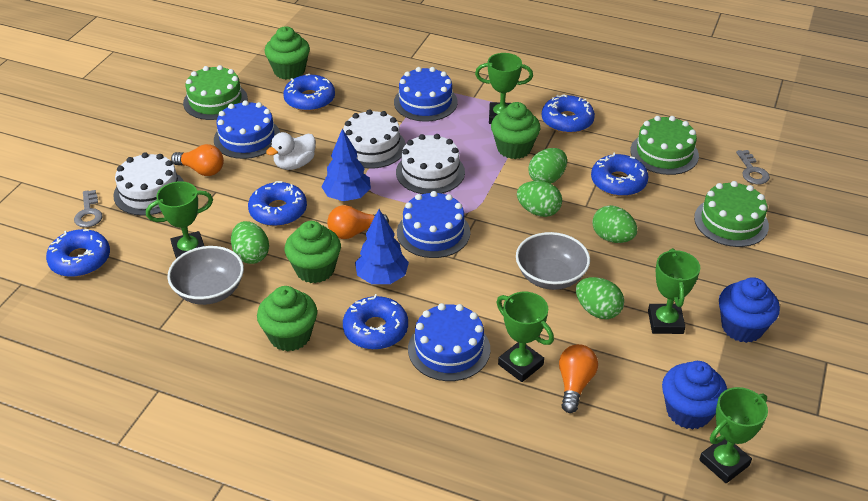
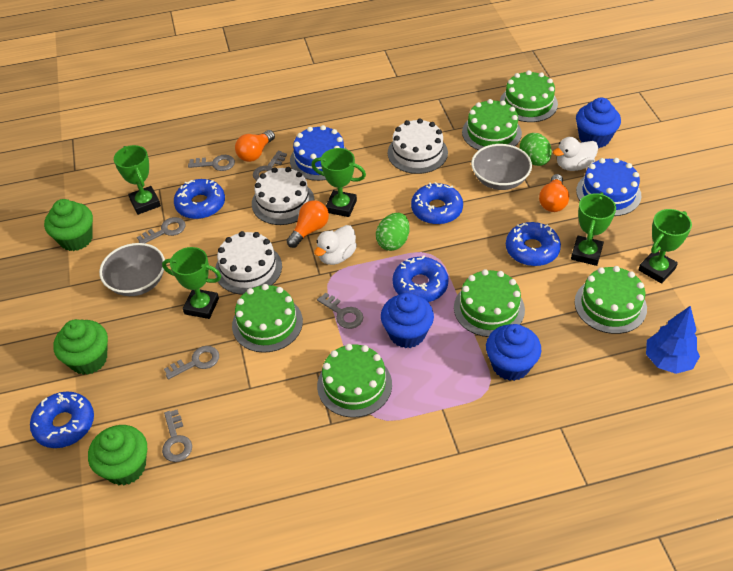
blue cake: [214,100,280,159] [394,67,458,121] [397,191,470,258] [408,303,490,381] = 4 -> [290,125,347,181] [576,158,641,216] = 2
blue cupcake: [662,361,727,430] [719,277,780,343] = 2 -> [381,293,434,348] [486,324,541,381] [576,98,621,148] = 3
blue donut: [46,229,110,277] [248,181,307,226] [283,74,335,111] [343,294,408,350] [542,94,595,133] [591,152,649,196] = 6 -> [30,391,94,448] [174,179,225,219] [392,255,449,302] [411,182,463,224] [506,222,561,266] = 5
blue tree: [321,129,371,201] [355,209,409,284] = 2 -> [646,306,700,374] = 1
green cake: [183,65,248,120] [630,116,699,175] [694,181,769,247] = 3 -> [232,284,303,353] [317,344,392,417] [454,269,525,337] [462,99,522,150] [500,70,558,122] [574,266,647,334] = 6
green cupcake: [257,286,317,351] [265,26,310,80] [285,221,341,283] [491,102,540,159] = 4 -> [44,199,93,251] [53,319,108,375] [88,425,147,485] = 3
green egg: [231,221,269,264] [517,181,562,217] [528,148,567,184] [576,277,624,319] [592,205,637,243] = 5 -> [376,213,410,251] [520,133,552,166] = 2
grey key: [74,190,103,228] [736,150,770,184] = 2 -> [137,217,185,243] [162,410,192,462] [164,346,219,379] [188,155,235,171] [253,151,287,181] [317,293,363,329] = 6
white duck: [266,132,315,170] = 1 -> [314,225,357,265] [553,137,598,171] = 2

